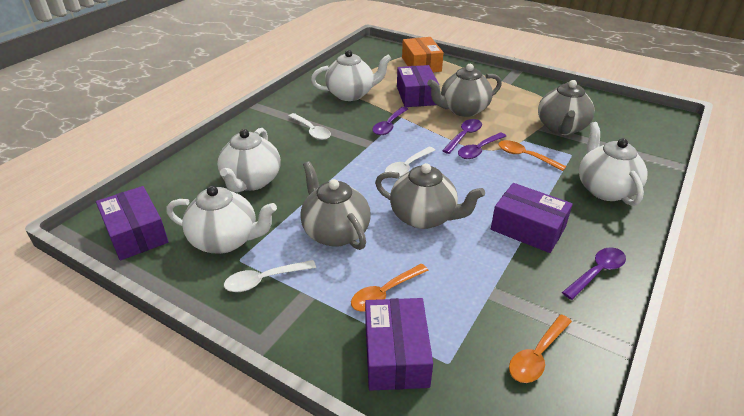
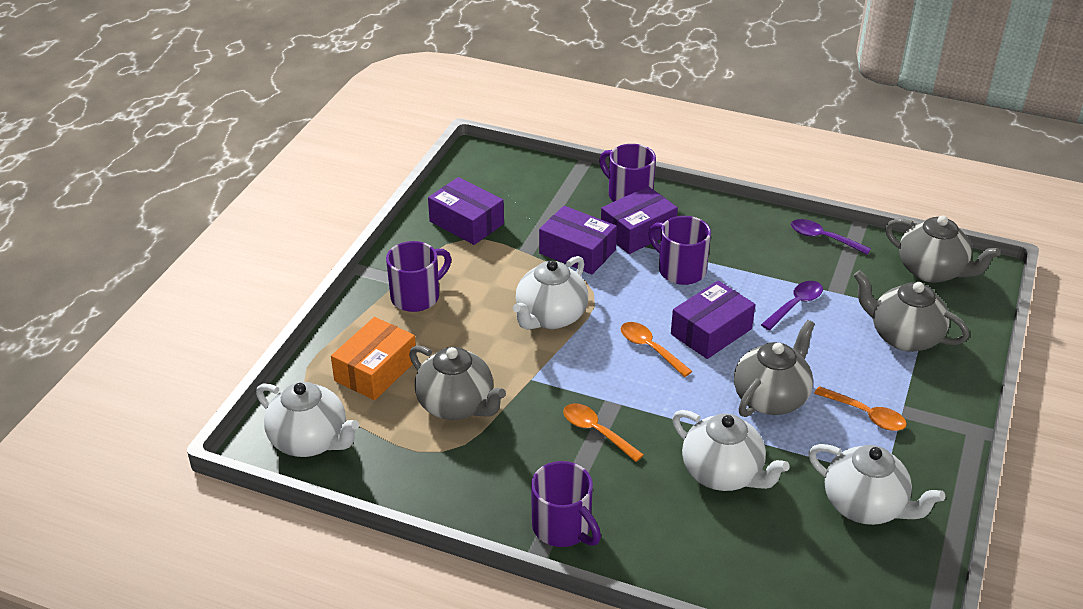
purple mug: none = 0 -> [386,241,451,312] [531,461,601,547] [599,144,656,202] [648,216,711,285] = 4
purple spoon: [372,107,408,135] [442,119,482,154] [458,132,506,159] [562,247,626,300] = 4 -> [761,281,823,330] [791,219,871,255] = 2
white spoon: [224,260,316,292] [289,113,331,140] [385,147,435,177] = 3 -> none = 0

